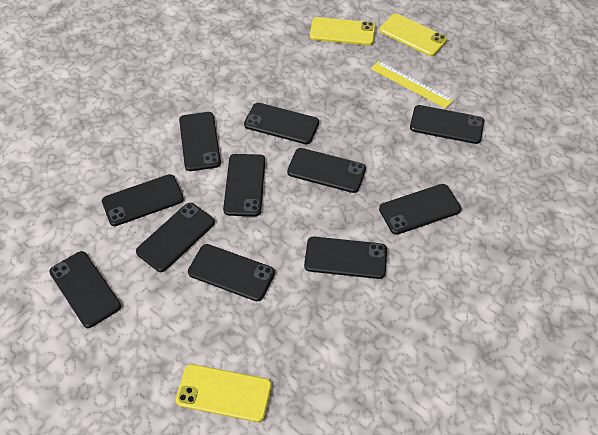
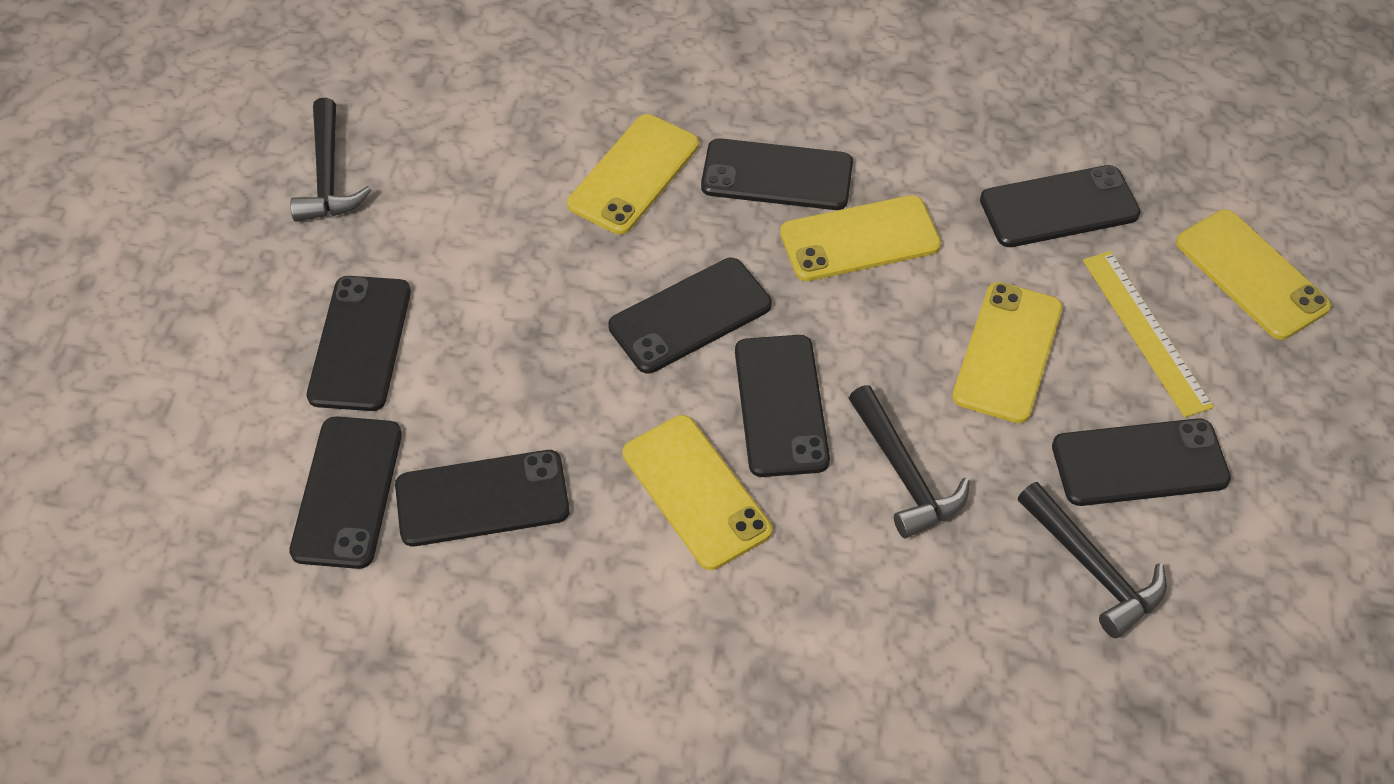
black hammer: none = 0 -> [290,98,372,222] [849,385,970,539] [1018,482,1167,638] = 3
black phone: [49,251,121,328] [102,174,184,226] [136,203,215,272] [179,112,221,171] [188,244,275,301] [223,154,265,216] [244,103,319,144] [287,148,366,193] [304,237,387,279] [379,184,461,235] [410,105,484,144] = 11 -> [289,416,402,569] [307,276,411,411] [395,450,570,546] [608,258,772,373] [701,138,853,210] [735,335,830,477] [980,165,1141,247] [1052,418,1231,506] = 8
yellow phone: [176,364,272,422] [310,17,376,45] [380,14,447,56] = 3 -> [567,114,699,235] [623,415,772,570] [780,195,941,281] [952,282,1063,423] [1176,209,1331,340] = 5

